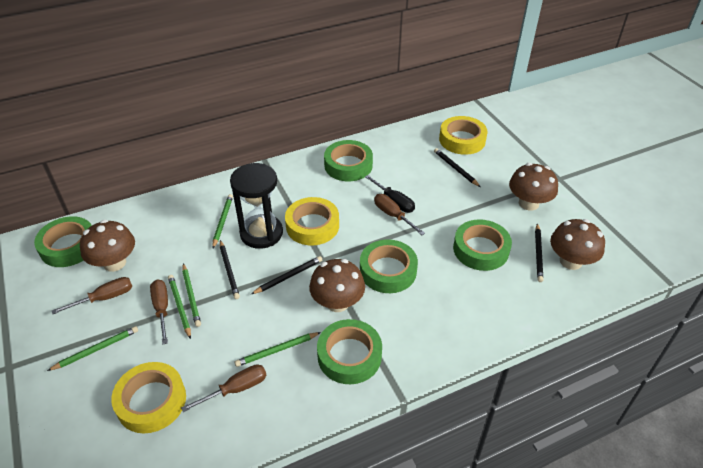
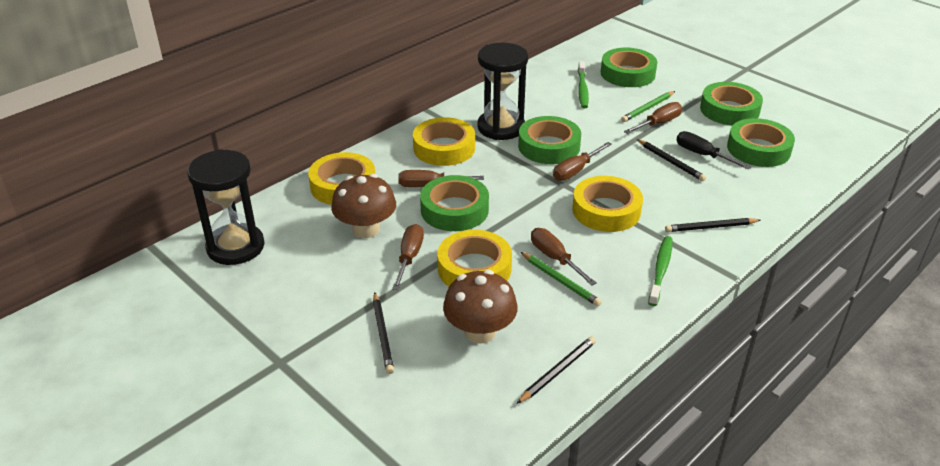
black hourglass: [230,163,283,249] = 1 -> [187,149,265,265] [477,43,528,140] = 2
brown mushroom: [80,220,135,272] [309,259,365,312] [509,163,558,211] [550,219,605,270] = 4 -> [331,174,396,238] [443,270,518,344] = 2
brown screwdriver: [52,277,132,314] [150,280,168,345] [181,364,266,412] [374,194,425,235] = 4 -> [392,224,424,290] [398,170,484,187] [531,228,597,286] [553,142,612,181] [624,102,682,134] = 5
green pencil: [47,326,138,371] [168,275,191,339] [182,263,201,327] [212,194,233,248] [234,332,321,367] = 5 -> [521,252,602,306] [621,91,675,122] = 2
green toothbrush: none = 0 -> [578,62,589,108] [648,236,673,306] = 2
yellow tape: [111,362,186,433] [285,197,339,245] [439,116,488,155] = 3 -> [308,152,375,205] [413,117,475,166] [437,230,512,286] [572,176,643,232] = 4

